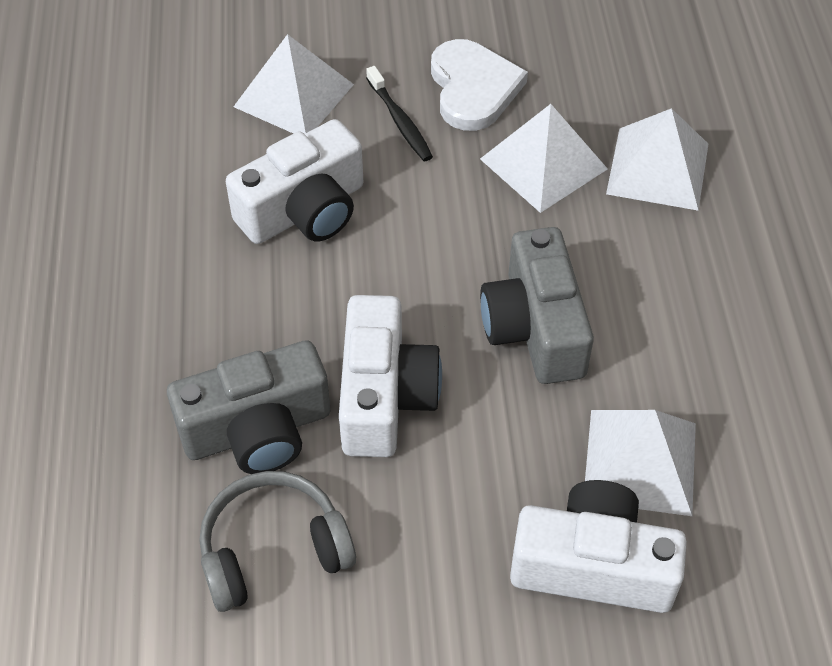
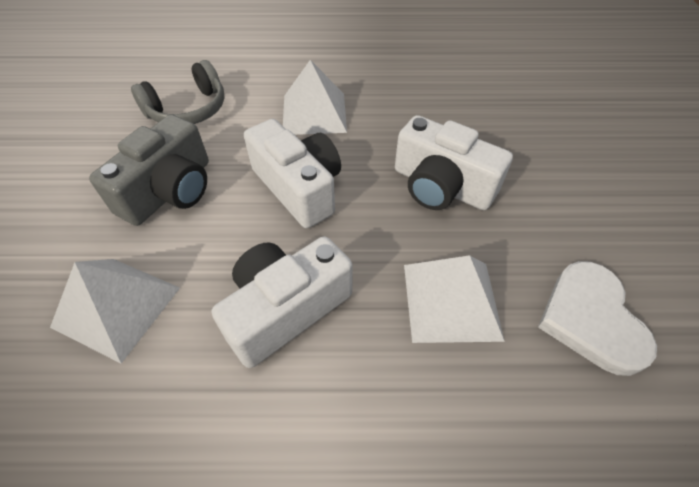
black toothbrush: [366,66,433,161] = 1 -> none = 0
grey camera: [167,340,330,474] [480,227,594,384] = 2 -> [89,114,209,226] = 1
white pyramid: [233,34,354,134] [480,104,608,213] [585,410,696,516] [606,108,708,211] = 4 -> [50,259,180,363] [283,60,347,135] [404,255,505,343] = 3

